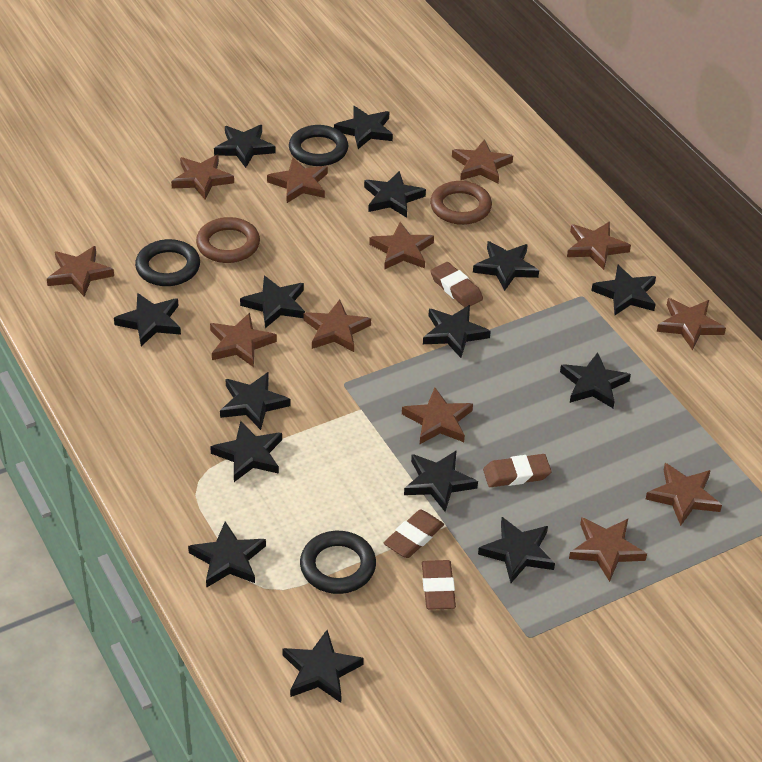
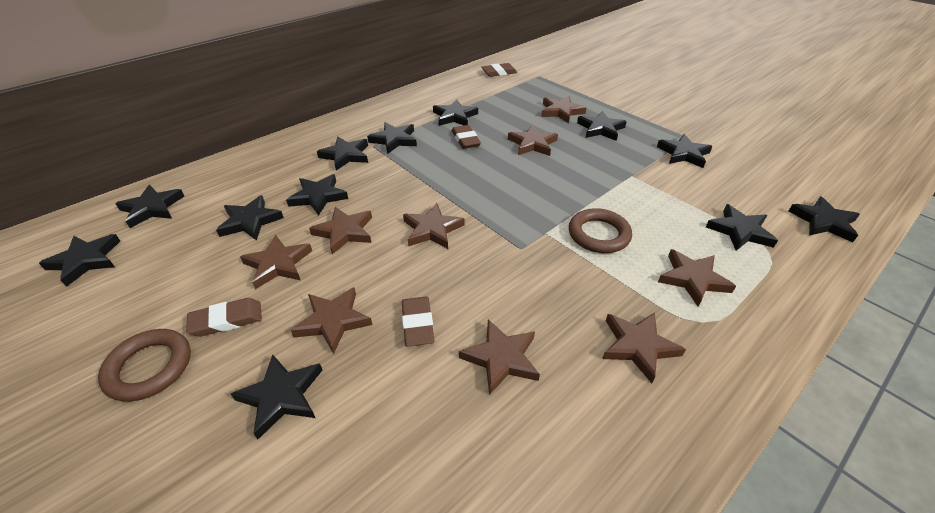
black ring: [135,239,200,286] [289,125,348,166] [300,531,376,594] = 3 -> none = 0
black star: [114,293,181,346] [188,522,266,588] [210,421,282,482] [214,125,276,168] [220,372,291,430] [240,276,305,328] [282,630,364,703] [334,106,393,149] [364,171,426,218] [404,450,478,512] [423,305,491,358] [473,241,539,291] [478,517,555,583] [560,352,631,408] [591,265,656,315] = 15 -> [39,234,120,287] [115,185,184,228] [216,195,284,241] [231,354,322,439] [286,174,348,216] [317,137,368,171] [367,122,417,154] [433,99,478,126] [577,111,627,141] [657,134,713,168] [706,204,778,251] [788,196,860,242] = 12
brown star: [47,246,114,297] [171,154,234,200] [210,313,277,367] [267,157,328,203] [303,299,371,352] [369,222,434,270] [402,388,473,444] [452,139,513,184] [567,222,631,270] [569,517,647,582] [646,463,722,526] [657,298,726,350] = 12 -> [240,235,312,289] [291,287,372,354] [309,207,372,254] [403,203,465,249] [459,319,540,395] [508,125,558,156] [541,96,586,123] [602,312,686,383] [658,249,736,306] = 9

